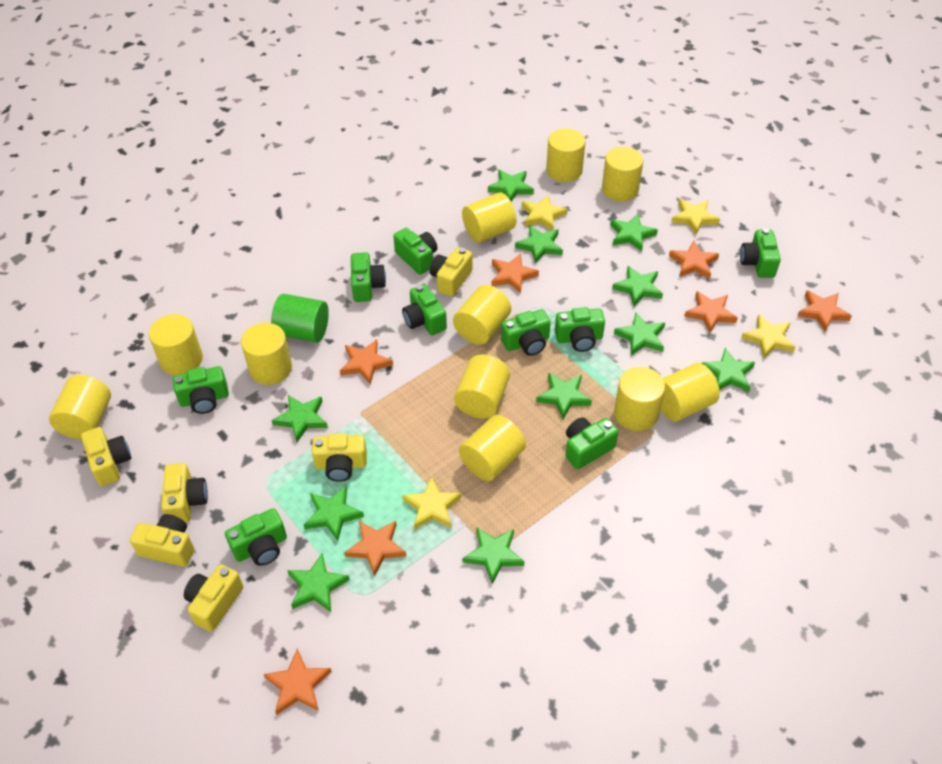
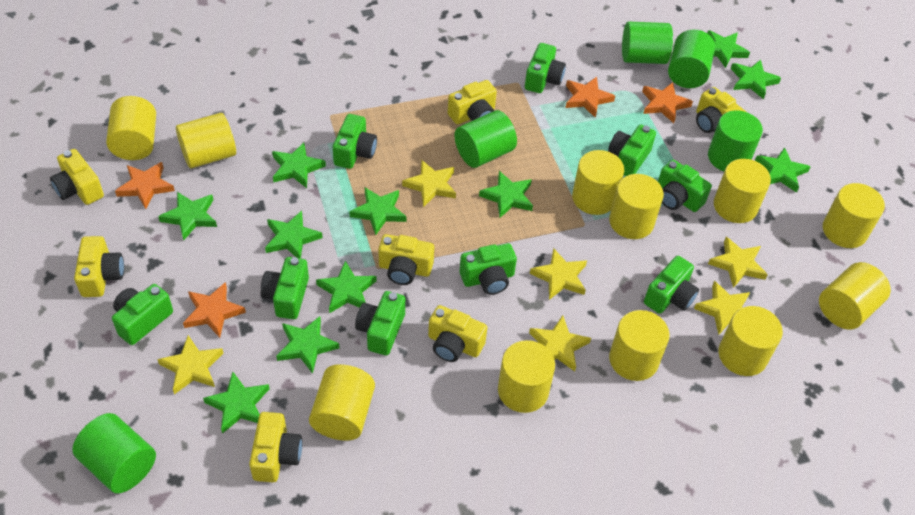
green cylinder: [271,294,329,343] = 1 -> [72,413,156,493] [454,110,517,168] [622,22,673,64] [668,30,715,88] [708,110,763,171] = 5
orange star: [264,648,332,715] [340,339,393,385] [344,521,407,577] [491,253,539,294] [669,240,719,279] [684,291,738,333] [797,290,852,332] = 7 -> [115,162,175,209] [183,282,246,338] [565,77,615,118] [642,82,693,123] = 4
yellow camera: [81,427,131,486] [130,514,194,567] [161,463,208,523] [184,564,243,632] [312,434,367,482] [430,247,473,297] = 6 -> [50,149,104,205] [74,236,124,297] [249,412,302,482] [378,234,434,285] [428,305,487,362] [448,80,497,124] [696,87,746,133] = 7
yellow star: [402,476,462,530] [522,195,568,230] [671,199,720,235] [741,314,795,358] = 4 -> [157,335,224,394] [402,160,456,207] [529,315,591,371] [530,248,587,300] [694,281,750,335] [708,237,768,288] = 6

